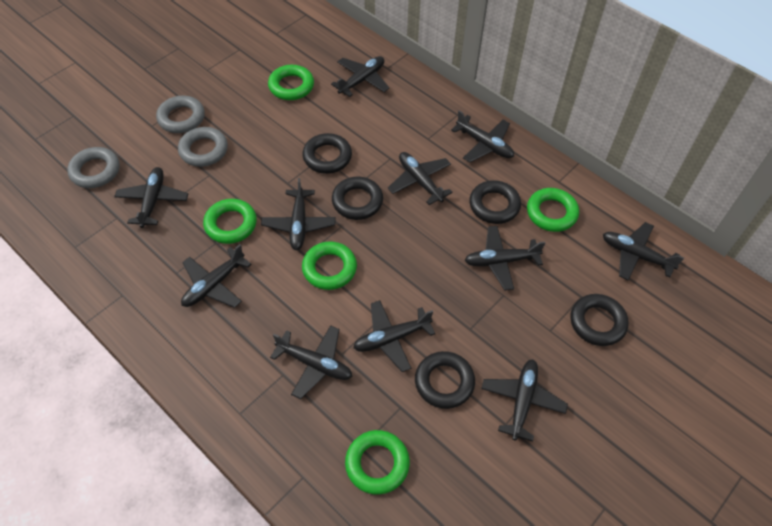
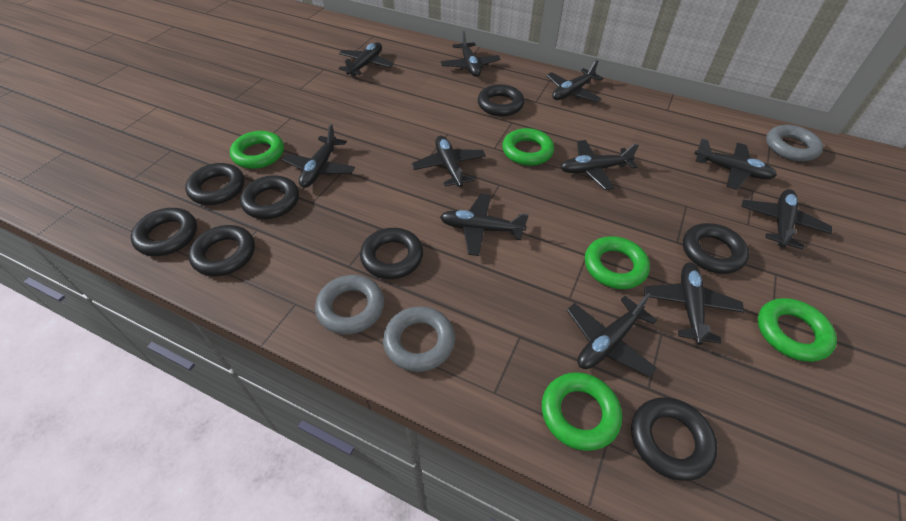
black ring: [302,133,352,174] [332,177,383,220] [415,351,475,409] [469,180,521,224] [570,294,629,346] = 5 -> [131,208,197,256] [185,163,245,205] [188,225,255,276] [240,175,299,219] [360,228,423,279] [478,84,524,116] [631,397,717,481] [683,223,749,274] = 8

